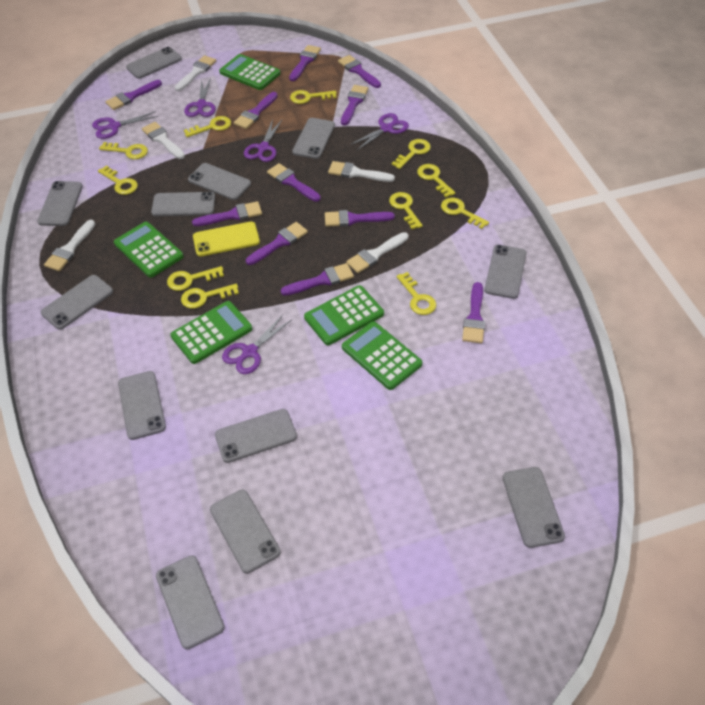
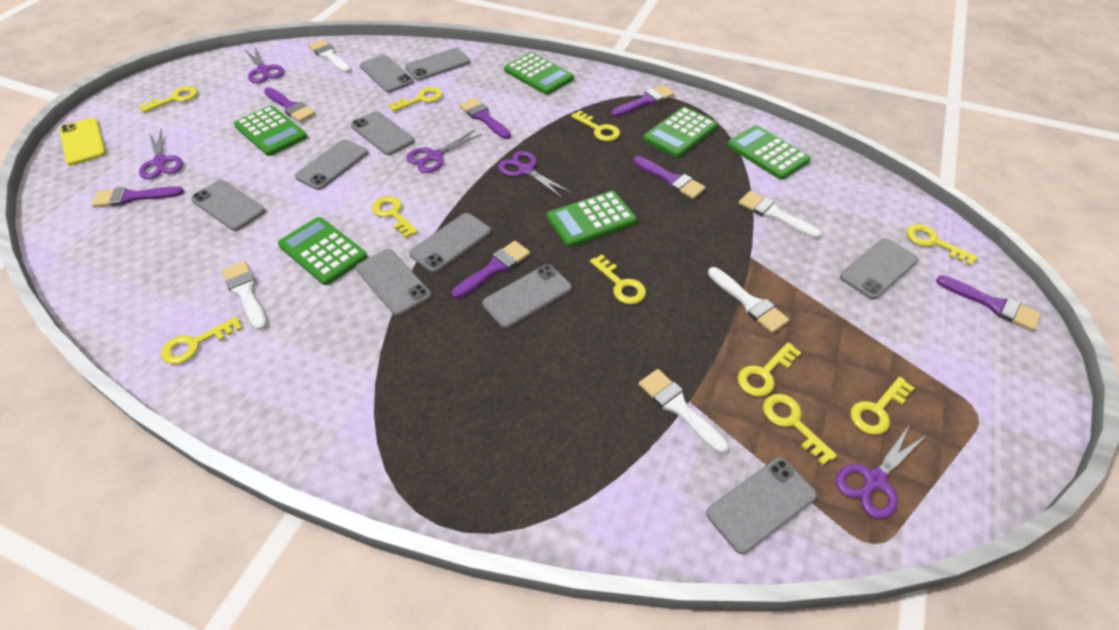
green calculator: [114,222,184,278] [170,301,252,364] [219,54,281,90] [304,285,384,345] [342,321,423,390] = 5 -> [234,106,307,156] [278,217,368,285] [504,52,574,95] [547,191,637,247] [643,107,718,158] [727,125,810,180] = 6
grey phone: [37,181,83,226] [41,275,113,330] [118,371,166,440] [126,47,182,79] [151,192,215,216] [156,555,225,649] [188,163,251,200] [210,489,281,573] [215,409,297,463] [292,118,335,159] [484,245,526,299] [502,467,565,548] = 12 -> [191,180,265,231] [295,139,368,190] [351,111,415,155] [356,249,431,316] [360,55,414,93] [405,48,470,81] [409,213,491,273] [482,265,572,328] [706,458,817,554] [840,238,919,299] = 10
purple brush: [105,80,162,110] [192,201,262,226] [234,92,278,129] [246,222,308,265] [267,163,321,202] [280,263,354,296] [289,45,321,81] [325,210,395,227] [338,55,381,88] [341,85,368,125] [462,282,485,343] = 11 -> [92,186,184,207] [264,87,315,122] [452,241,530,299] [459,98,511,139] [611,85,675,117] [633,156,706,199] [936,275,1041,331] = 7
yellow key: [98,165,138,195] [99,142,148,159] [167,266,224,291] [181,284,239,309] [184,116,231,137] [290,90,337,104] [389,192,423,229] [392,139,431,169] [397,272,436,315] [417,164,456,197] [441,198,489,229] = 11 -> [139,86,198,113] [161,317,242,364] [372,196,418,238] [388,87,442,112] [571,111,620,141] [590,255,646,304] [738,342,801,397] [763,394,837,465] [850,377,914,435] [906,224,978,266] = 10

